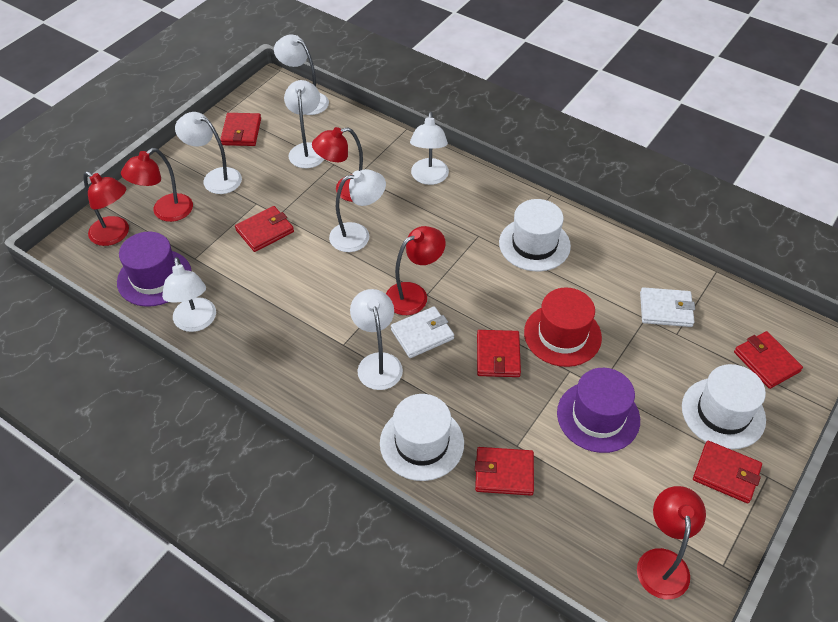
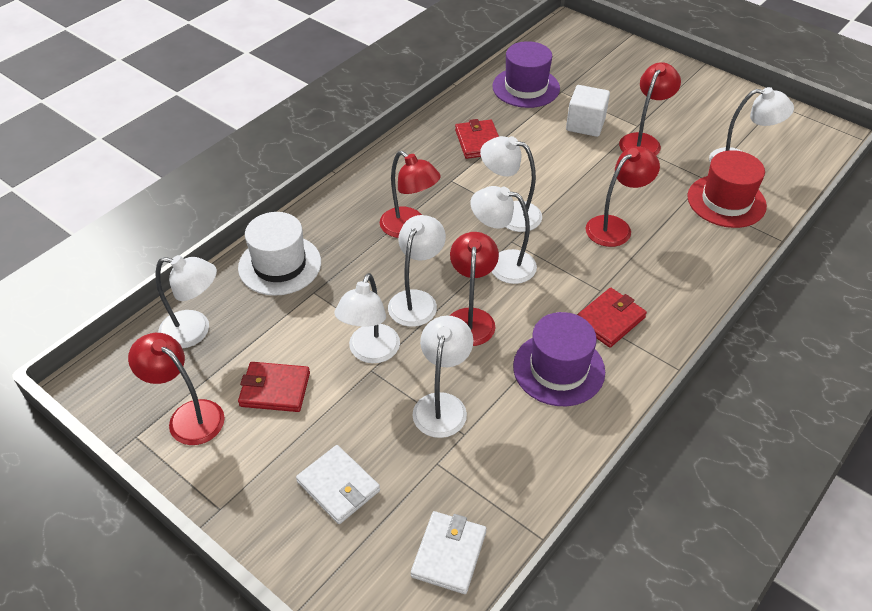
red wallet: [220,113,261,146] [235,206,294,252] [475,447,534,496] [477,330,521,377] [693,441,762,503] [734,331,803,389] = 6 -> [238,362,310,412] [455,119,499,159] [577,288,647,348] = 3
white cube: none = 0 -> [566,85,610,137] = 1
white hat: [380,394,464,481] [499,199,571,271] [682,364,766,449] = 3 -> [238,212,321,296] = 1

